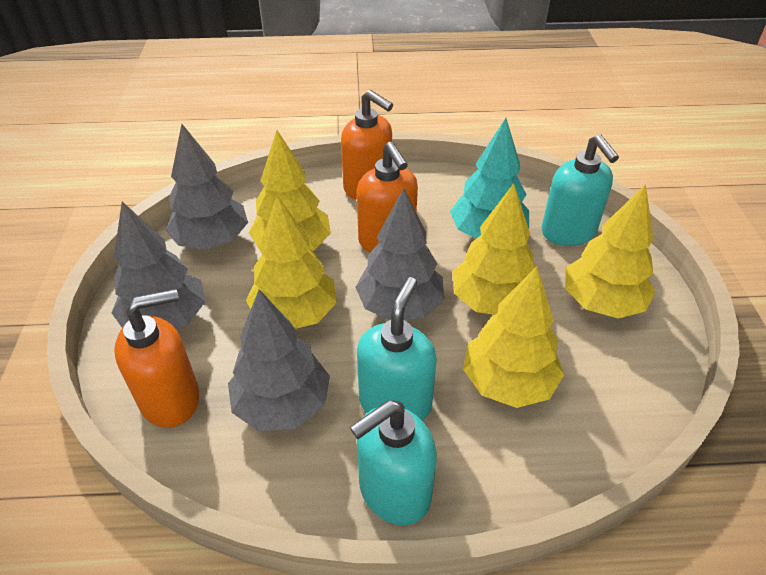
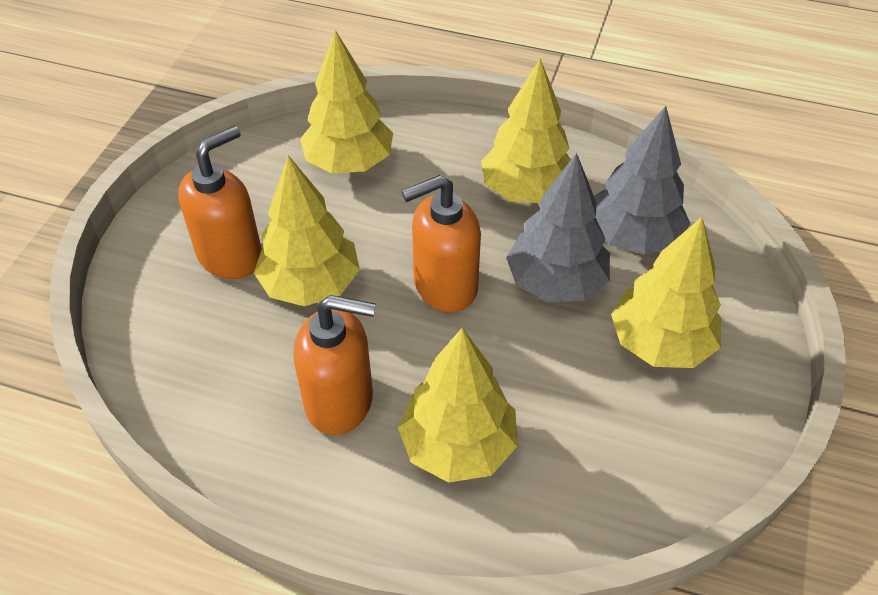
grey tree: [112,202,206,329] [165,124,248,250] [228,289,330,431] [356,188,444,320] = 4 -> [506,153,610,302] [594,106,690,255] = 2
turquoise soap dispenser: [350,400,436,525] [357,277,437,421] [541,134,619,246] = 3 -> none = 0
turquoise tree: [450,118,529,239] = 1 -> none = 0

